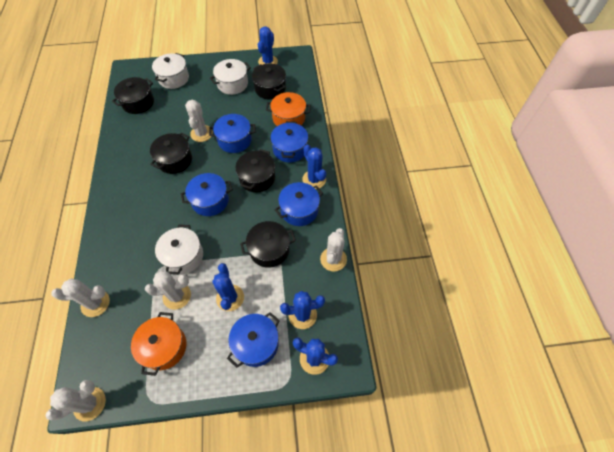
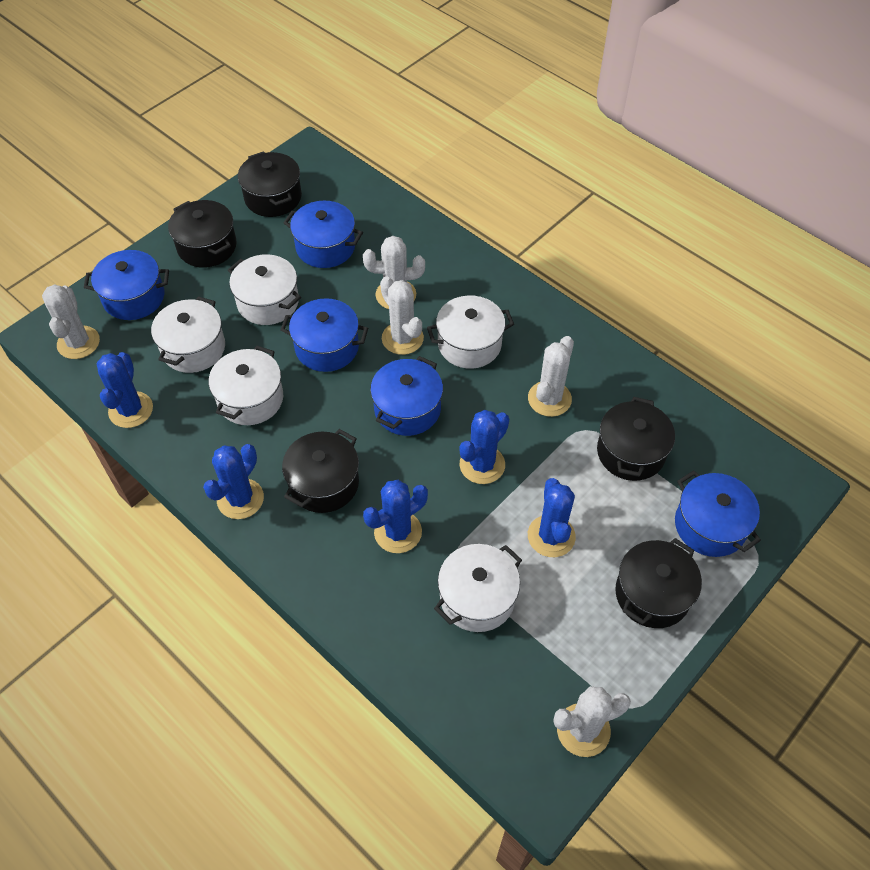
orange pot: [131,312,187,376] [266,92,311,126] = 2 -> none = 0
white pot: [152,53,189,89] [155,224,203,275] [210,59,251,95] = 3 -> [151,296,225,373] [209,346,283,425] [228,254,301,325] [427,296,514,369] [434,544,522,632] = 5

